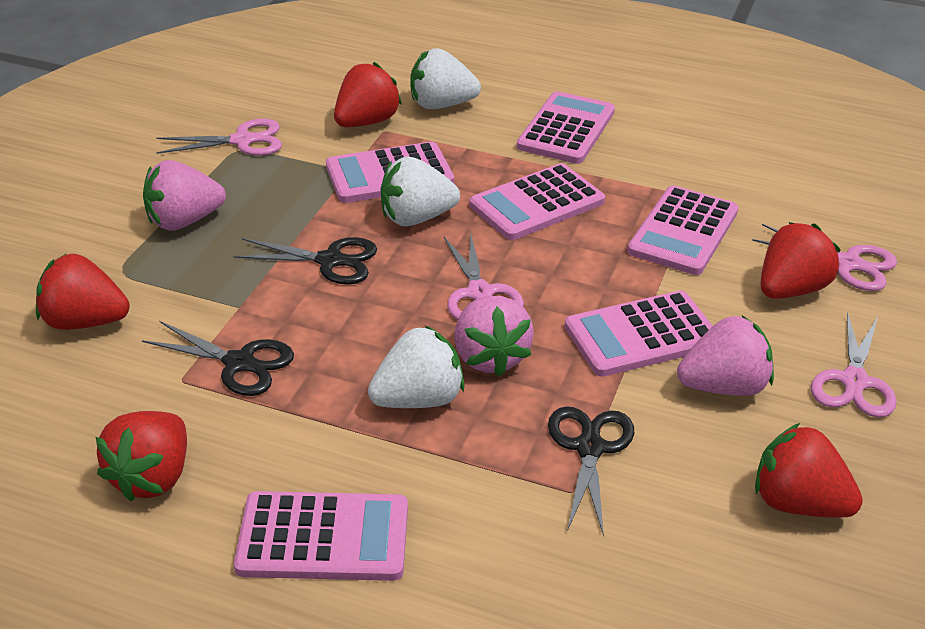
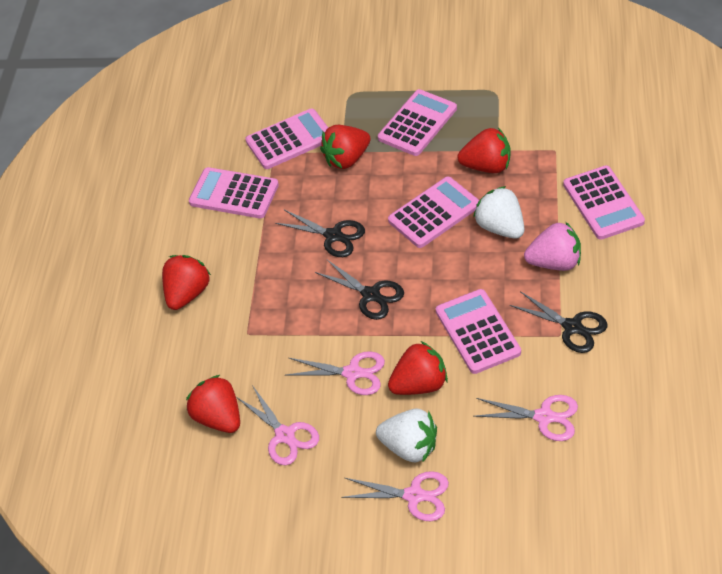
pink strawberry: [143,160,226,230] [454,296,534,377] [677,316,774,396] = 3 -> [524,222,581,271] = 1
white strawberry: [368,325,464,408] [381,157,460,226] [410,48,481,109] = 3 -> [376,408,437,463] [473,186,524,239] = 2

